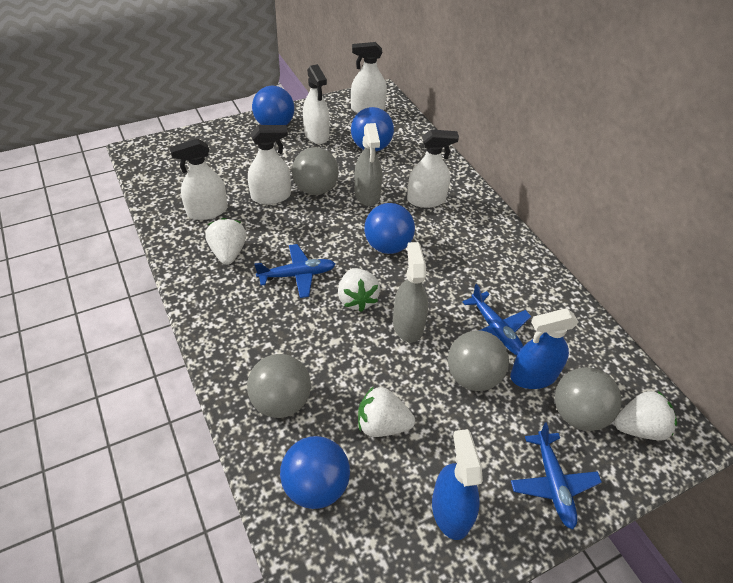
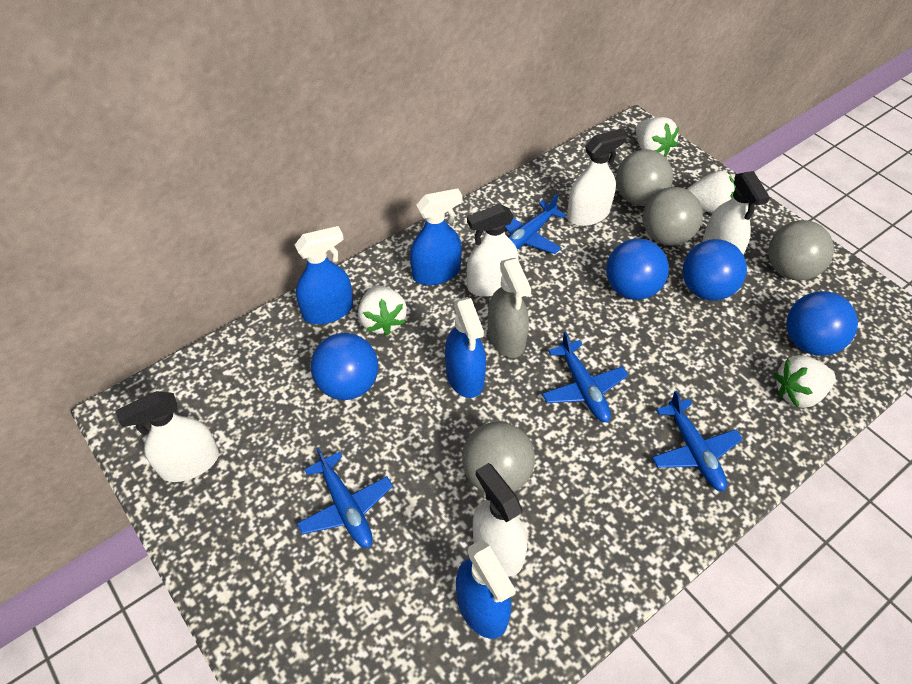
blue plane: [254,244,335,298] [463,284,531,355] [511,422,602,529] = 3 -> [297,447,393,548] [505,194,566,254] [542,331,628,422] [652,390,743,491] = 4
blue spray bottle: [432,429,483,540] [510,308,578,389] = 2 -> [295,226,353,324] [410,188,463,285] [445,297,486,398] [456,539,516,639] = 4
grey spray bottle: [354,123,382,206] [393,242,428,343] = 2 -> [488,258,531,358] = 1

